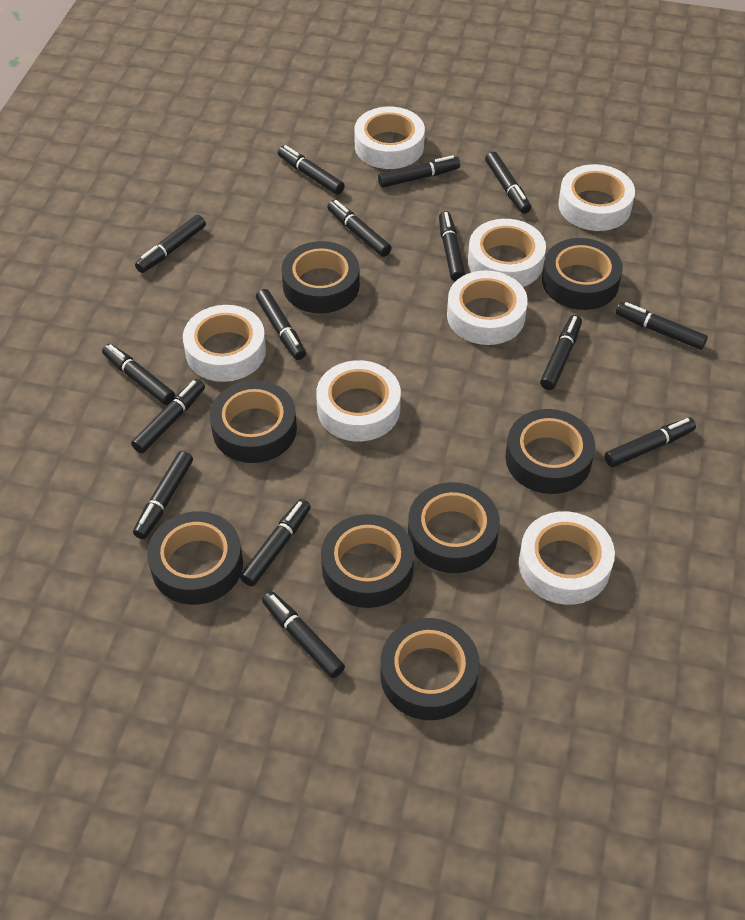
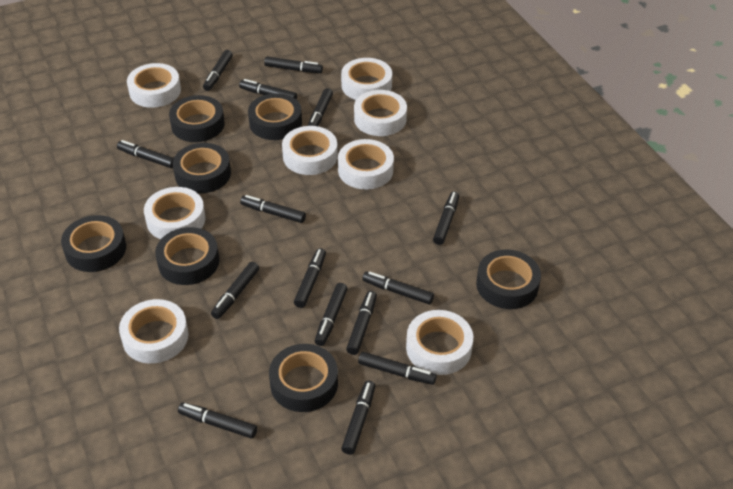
black tape: [147,511,243,605] [210,380,297,463] [281,241,360,313] [321,514,414,608] [381,618,480,720] [408,482,500,573] [505,409,595,494] [542,238,623,310] = 8 -> [61,215,126,272] [155,227,219,285] [169,95,225,142] [173,143,231,194] [248,93,302,140] [269,344,338,412] [476,250,541,309] = 7
white tape: [183,305,266,382] [316,360,401,441] [354,107,425,169] [447,270,528,345] [468,219,546,287] [519,511,615,605] [558,164,635,231] = 7 -> [119,299,188,364] [127,63,181,108] [144,187,205,239] [282,126,338,175] [338,139,394,189] [341,58,392,100] [354,90,407,136] [406,310,473,375] = 8

